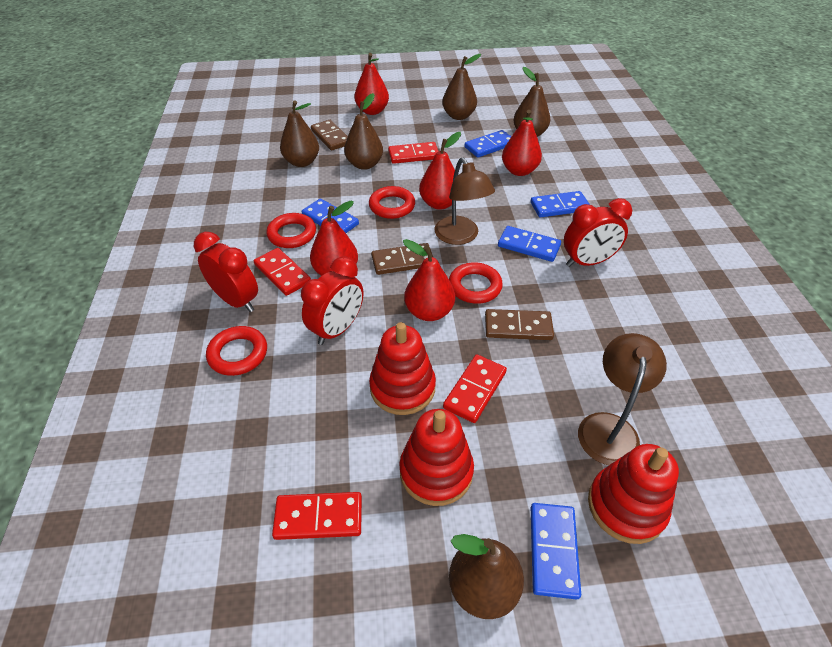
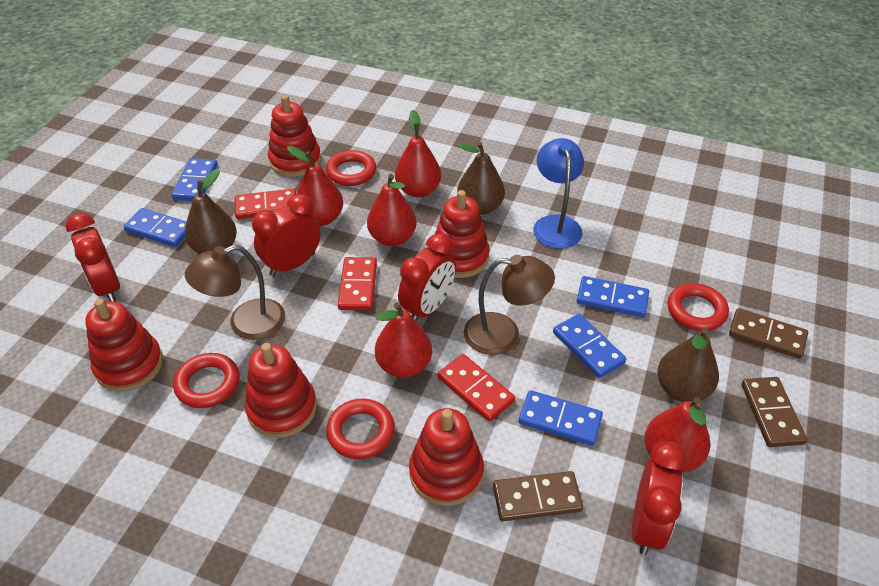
blue lamp: none = 0 -> [533,138,584,249] = 1
brown pear: [280,100,319,167] [344,93,383,170] [442,54,481,120] [449,534,524,619] [513,67,550,137] = 5 -> [185,169,237,254] [457,142,505,215] [657,327,719,402] = 3
red clock: [194,232,258,312] [301,256,363,345] [564,198,632,267] = 3 -> [66,213,120,302] [252,194,321,276] [398,233,456,321] [632,442,687,555] = 4
red domino: [254,248,311,296] [272,492,362,540] [388,142,439,164] [443,354,507,423] = 4 -> [235,189,296,219] [338,257,377,310] [438,354,515,422] = 3
red stacking toy: [369,322,436,415] [399,409,474,506] [588,444,679,544] = 3 -> [85,298,163,392] [245,343,317,438] [268,95,321,177] [409,408,484,506] [435,190,490,278] = 5

